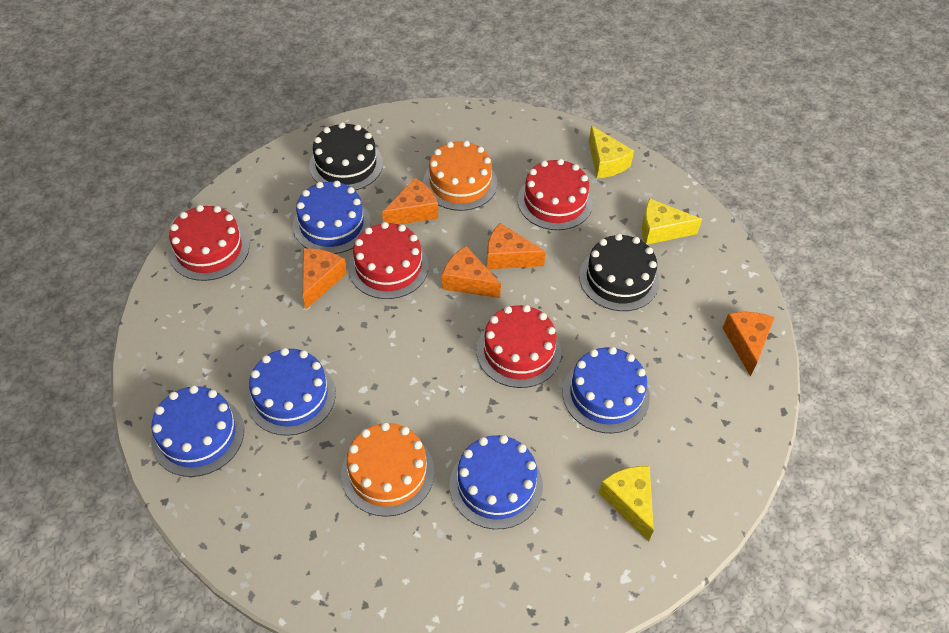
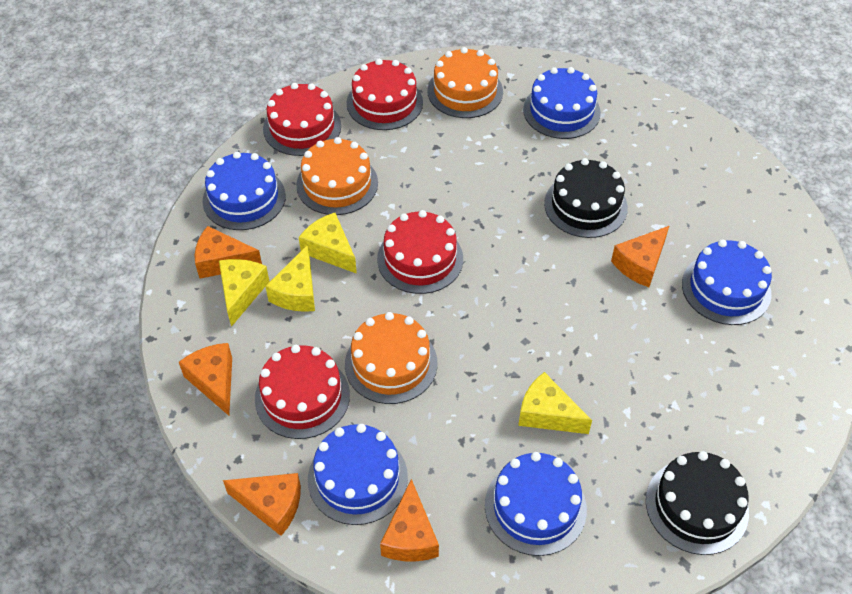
orange cake: [341,422,434,517] [423,141,497,211] = 2 -> [296,137,378,215] [345,312,438,404] [427,47,503,118] = 3
yellow cheese: [589,126,634,178] [599,466,654,542] [642,199,702,245] = 3 -> [219,259,270,327] [265,245,315,312] [299,213,357,274] [518,372,592,434] = 4

